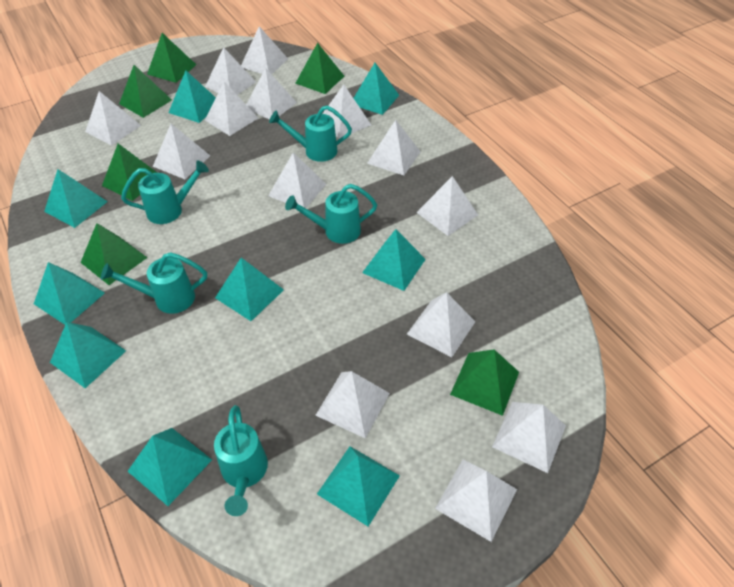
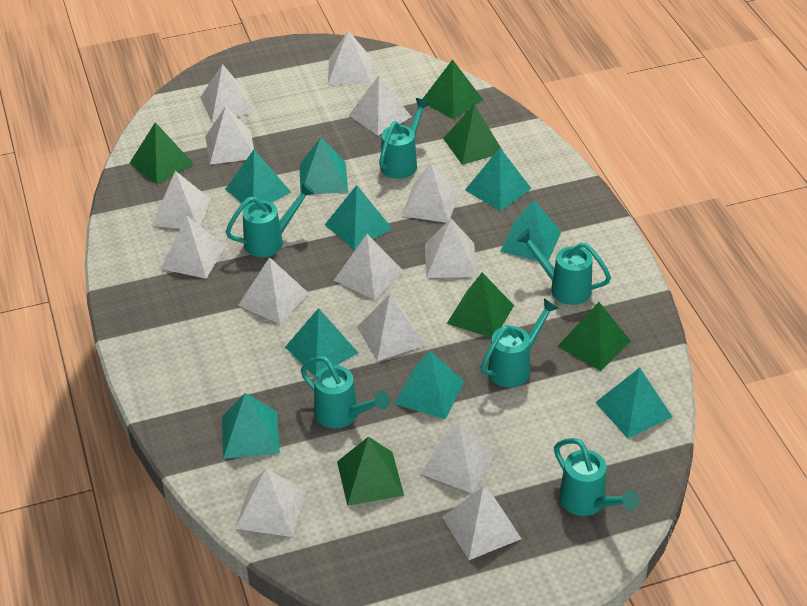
turquoise watering can: [101,252,207,314] [121,160,209,224] [214,405,268,516] [269,105,352,162] [285,184,377,244] = 5 -> [226,182,315,257] [301,356,390,428] [379,98,430,179] [480,299,558,387] [516,229,611,305] [554,438,639,516] = 6

